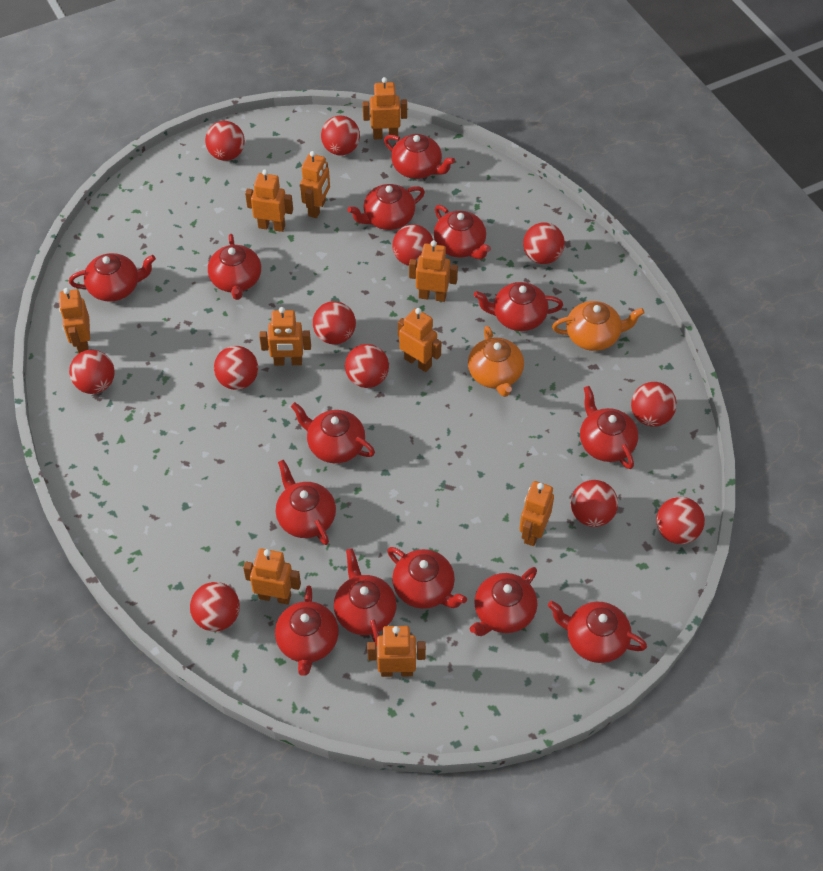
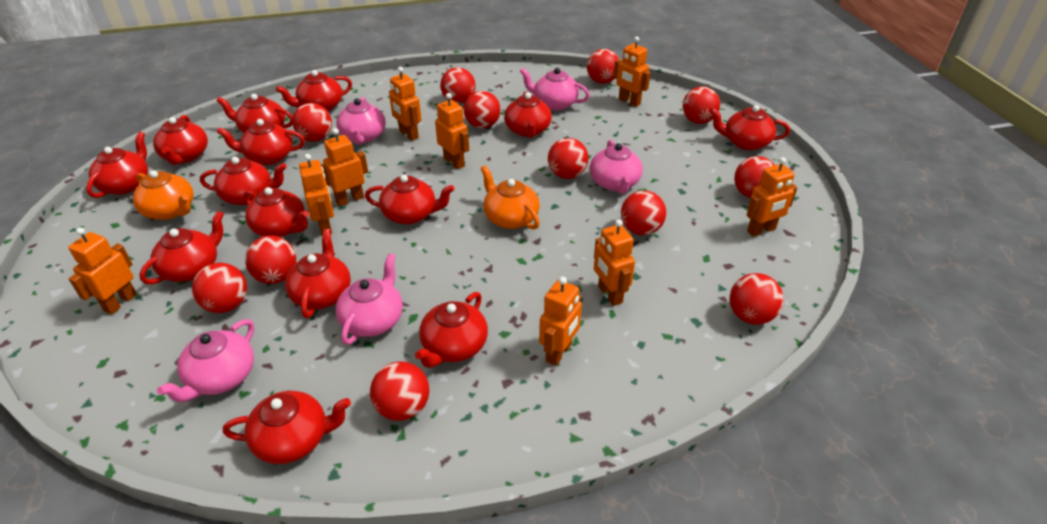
orange robot: [59,288,90,353] [243,548,301,605] [245,169,293,232] [259,307,311,366] [300,151,330,218] [363,77,407,140] [367,626,426,677] [398,308,441,372] [409,240,458,302] [519,481,554,546] = 10 -> [68,227,137,314] [299,154,334,236] [321,128,368,206] [389,67,421,141] [435,93,469,169] [539,277,582,366] [594,219,635,306] [614,36,650,107] [747,157,797,237] = 9
pink teapot: none = 0 -> [157,319,254,403] [335,253,403,345] [336,97,386,144] [519,68,590,110] [590,140,643,194] = 5

